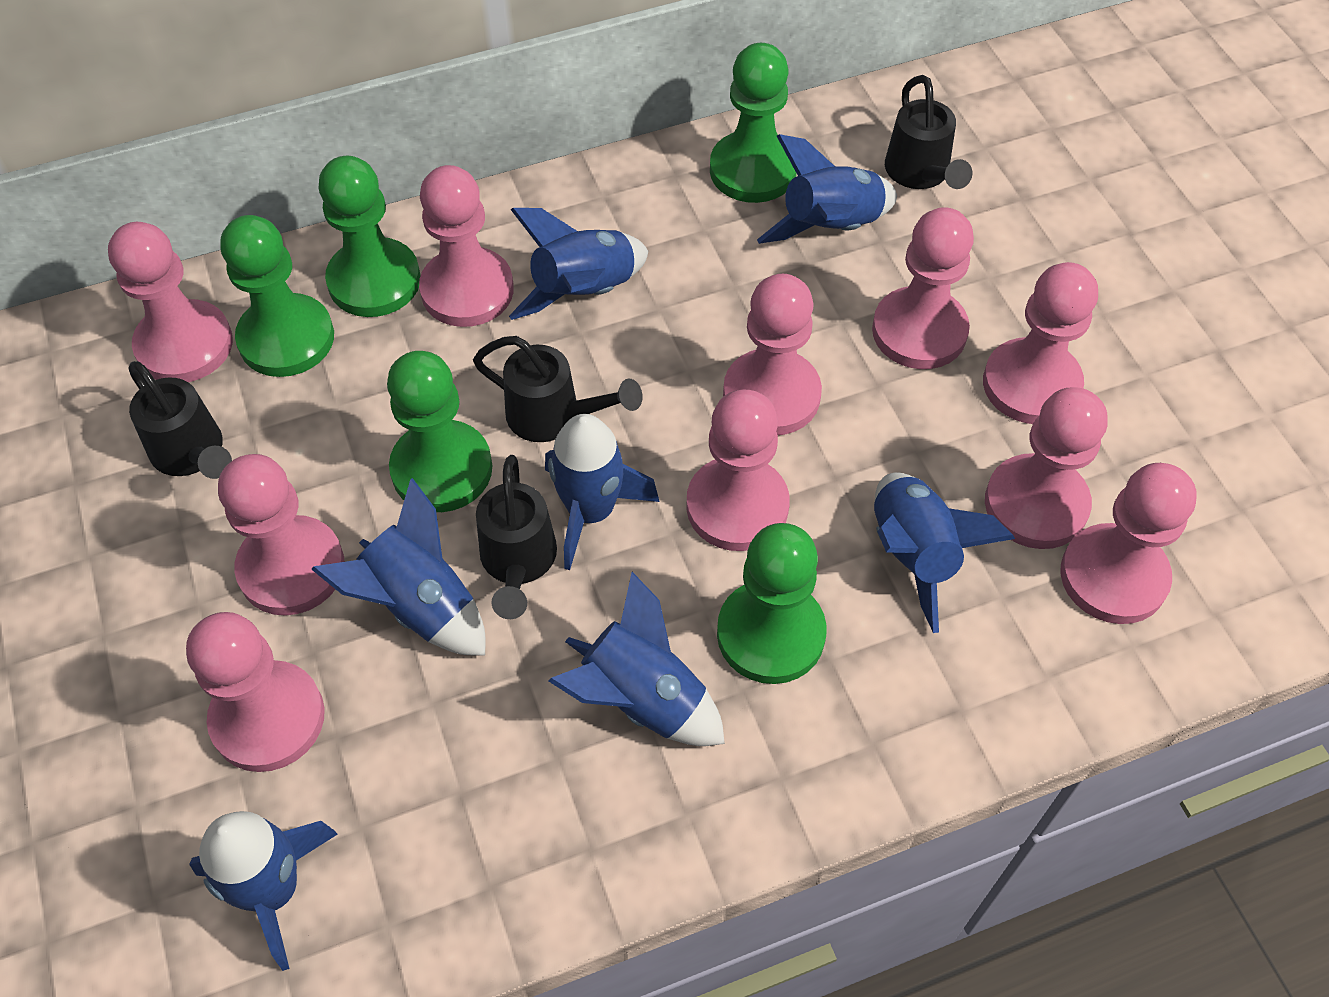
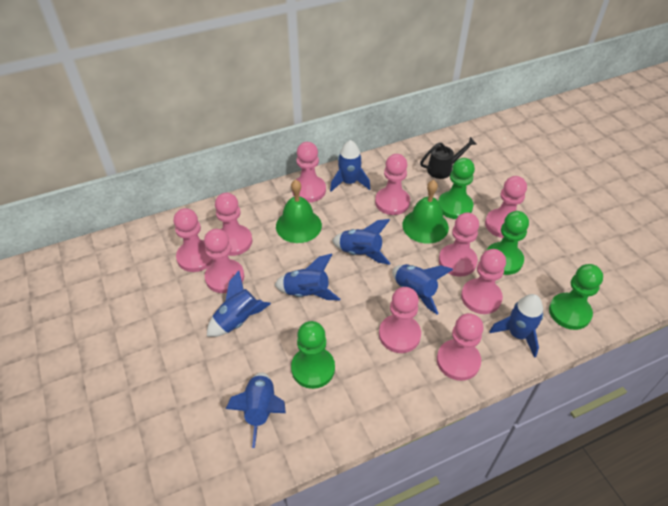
black watering can: [128,361,232,479] [473,336,643,442] [476,455,557,619] [885,75,973,189] = 4 -> [420,137,476,179] = 1
green bell: none = 0 -> [276,180,322,243] [402,180,449,244] = 2
green pawn: [220,215,334,377] [318,156,421,317] [387,351,492,512] [710,43,797,203] [717,523,827,684] = 5 -> [291,321,335,389] [438,158,475,219] [486,211,529,275] [549,264,603,330] = 4

